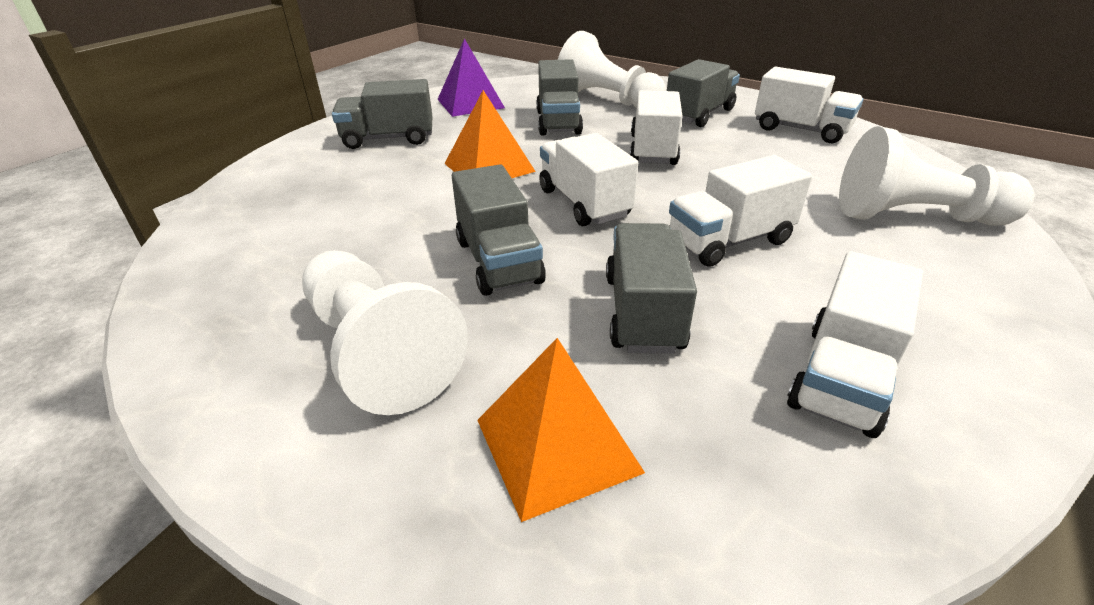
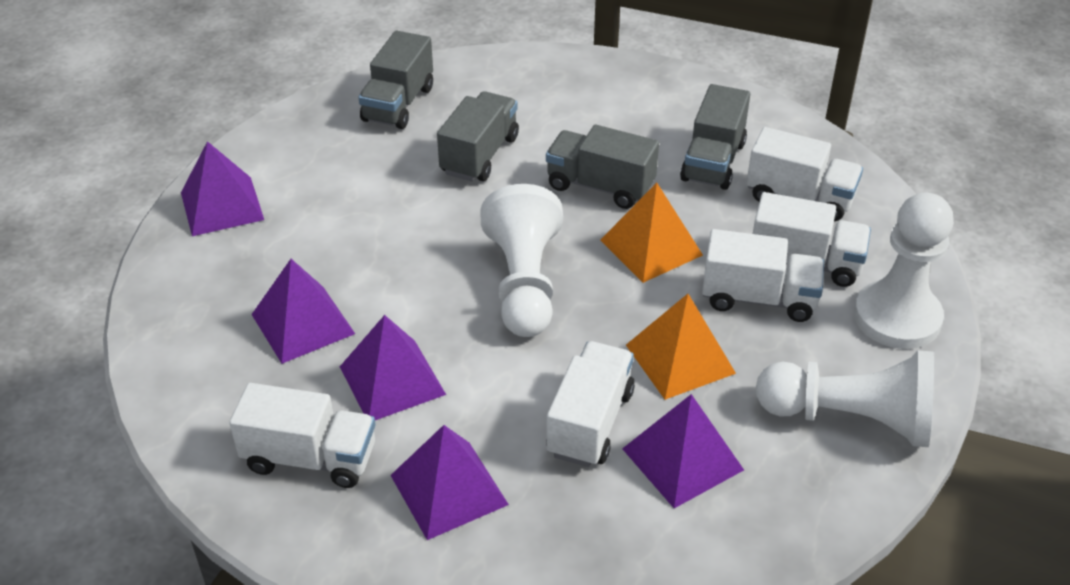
grey truck: [332,79,432,149] [452,165,546,296] [536,59,583,136] [606,223,697,354] [667,59,740,127] = 5 -> [358,31,433,129] [437,91,519,181] [546,125,659,209] [680,84,750,190] = 4
purple pyramid: [438,38,505,117] = 1 -> [181,141,264,236] [251,259,355,364] [340,315,446,420] [390,425,509,540] [622,394,744,508] = 5

